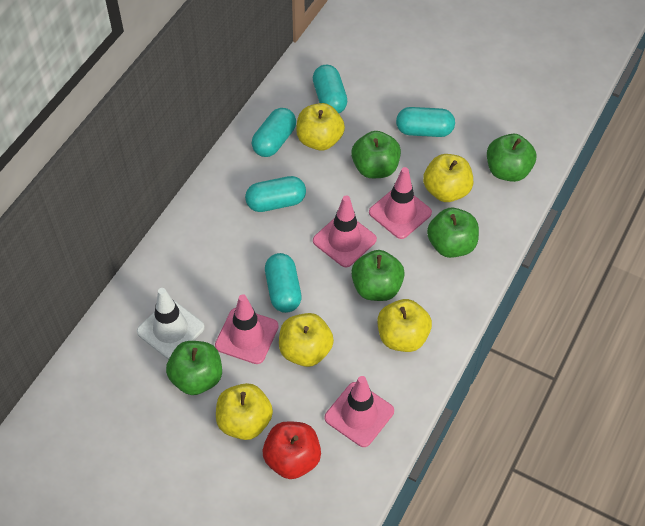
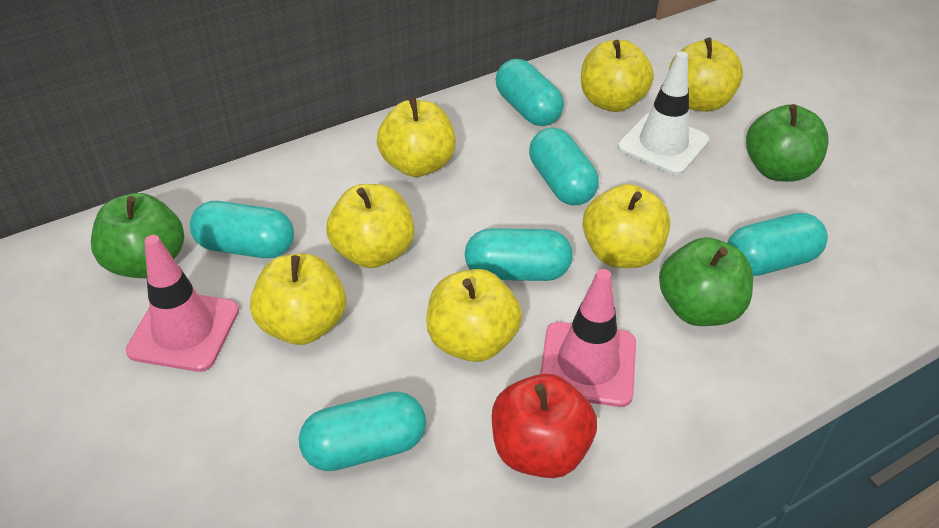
green apple: [166,341,222,395] [351,131,401,178] [351,250,405,301] [427,208,479,258] [487,134,536,182] = 5 -> [91,193,184,278] [659,237,753,326] [746,104,828,182] = 3
pink traffic cone: [215,294,279,364] [313,196,377,267] [325,376,394,447] [369,167,432,239] = 4 -> [126,235,239,372] [540,269,636,407] = 2
turquoise capsule: [245,176,306,212] [252,108,296,157] [265,253,302,313] [313,65,348,113] [396,107,455,137] = 5 -> [190,201,294,258] [299,391,426,471] [465,228,573,281] [496,59,564,126] [529,127,599,206] [727,213,828,276] = 6
yellow apple: [216,383,273,440] [279,313,334,367] [296,103,345,150] [378,299,432,352] [423,154,473,202] = 5 -> [250,253,346,345] [327,184,414,268] [377,98,456,177] [426,269,522,362] [581,40,654,112] [583,184,670,268] [669,38,743,112] = 7

